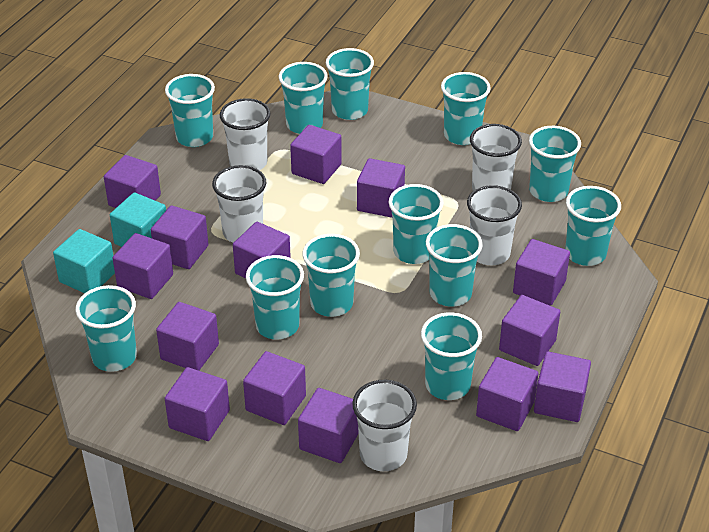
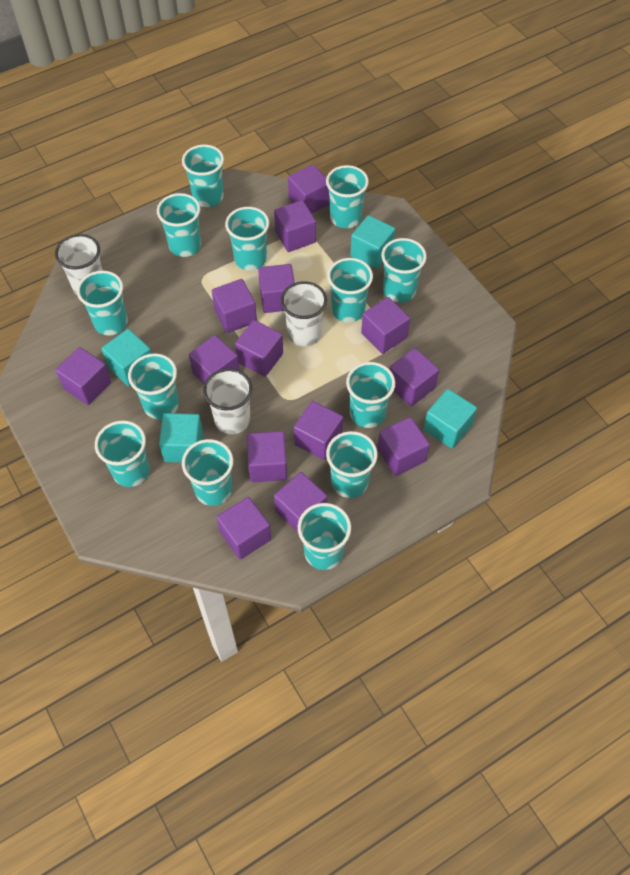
turquoise cube: [53,229,115,293] [110,192,166,247] = 2 -> [101,329,151,387] [159,413,203,462] [350,215,395,269] [424,389,477,449] = 4
turquoise cup: [75,285,137,372] [165,74,215,147] [246,255,304,339] [279,62,328,134] [302,234,360,317] [326,48,374,120] [389,184,444,264] [421,312,482,400] [426,224,483,307] [441,72,491,145] [529,126,581,202] [565,186,621,266] = 12 -> [77,271,128,335] [95,420,150,487] [128,353,179,419] [157,193,201,257] [182,145,224,207] [182,439,233,506] [225,207,269,270] [298,503,351,570] [326,165,369,228] [326,431,377,498] [327,258,373,322] [346,362,395,428] [381,238,427,302] = 13
white cup: [212,165,266,243] [220,98,271,170] [352,380,417,471] [467,185,522,265] [470,124,522,191] = 5 -> [55,234,103,295] [203,368,253,434] [281,281,327,346] = 3

